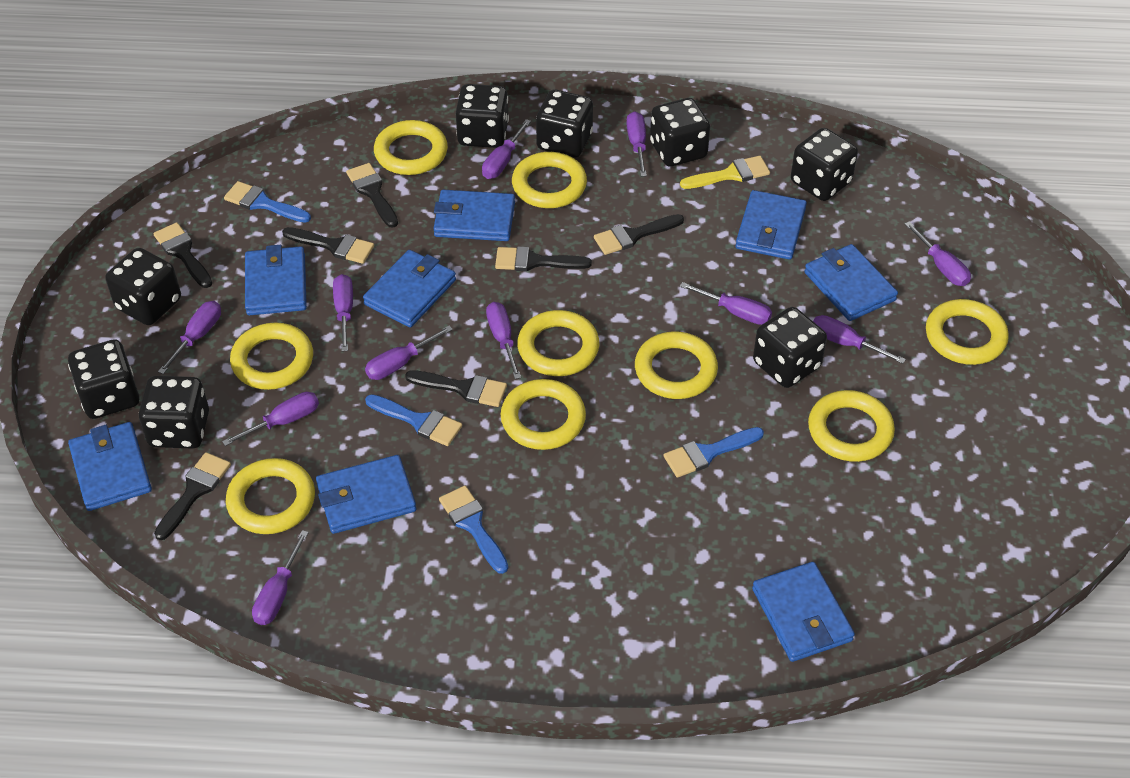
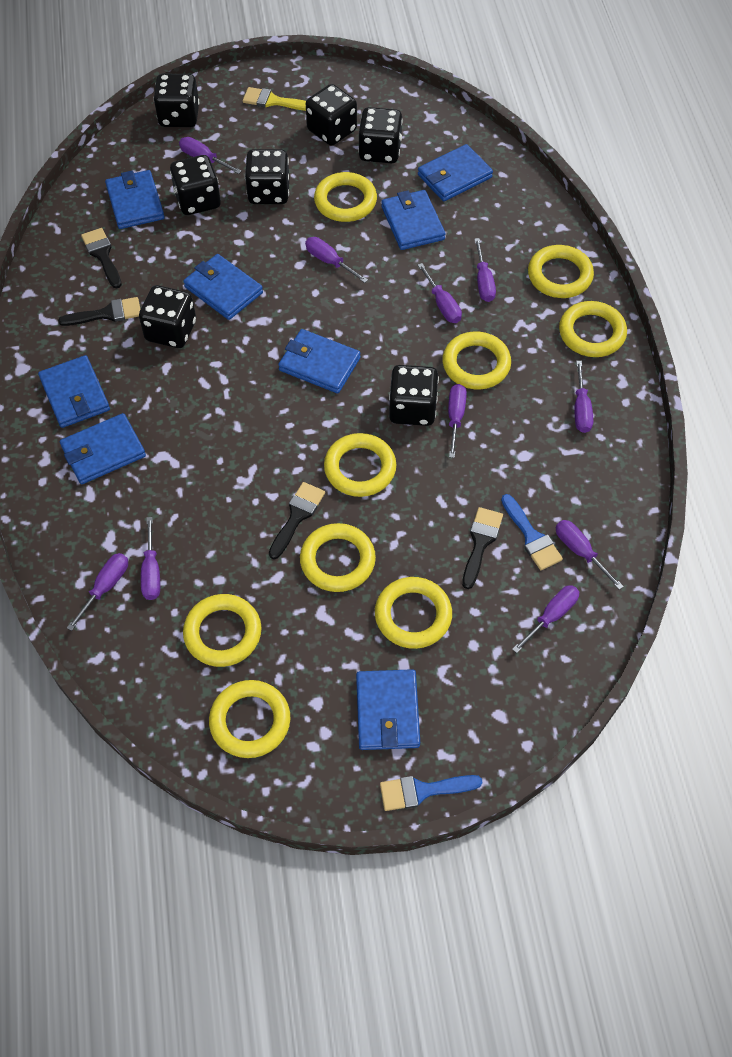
black brush: [153,222,212,288] [154,452,231,540] [282,227,374,264] [346,163,398,228] [405,370,507,407] [495,246,592,271] [594,214,684,255] = 7 -> [58,297,141,326] [81,228,122,288] [269,482,325,559] [462,507,503,589] = 4
black dice: [68,339,140,419] [105,248,181,325] [139,376,209,449] [456,84,509,148] [536,90,593,158] [650,98,710,167] [753,307,827,388] [791,128,858,201] = 8 -> [139,285,196,348] [153,74,199,127] [170,155,221,215] [245,149,289,204] [306,84,357,146] [358,107,403,163] [389,365,439,426] = 7
blue brush: [224,181,311,223] [365,394,462,446] [439,486,508,574] [664,427,764,478] = 4 -> [380,775,483,811] [501,494,563,570] = 2
purple screwdriver: [158,301,221,374] [222,392,319,446] [252,530,309,625] [333,274,353,352] [365,326,453,380] [482,119,531,179] [486,302,521,379] [626,111,647,177] [680,282,772,325] [813,315,906,364] [905,221,971,286] = 11 -> [67,553,128,631] [141,517,160,600] [179,137,242,174] [305,237,368,283] [418,263,462,323] [448,384,467,458] [475,238,496,302] [512,585,579,653] [556,520,624,590] [575,361,593,433] = 10

